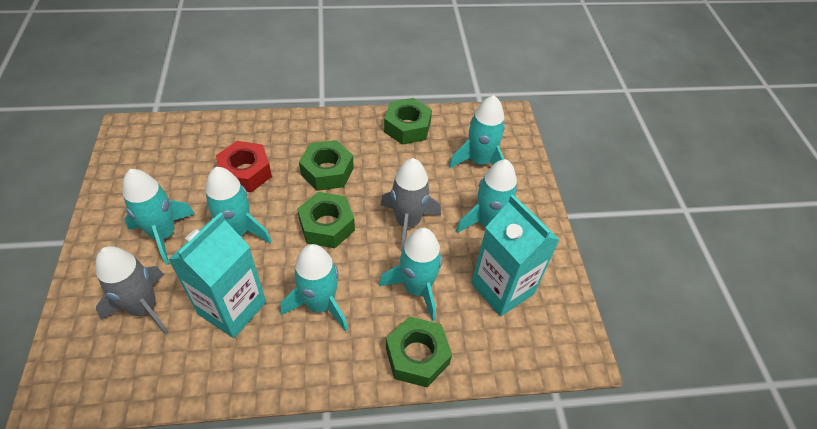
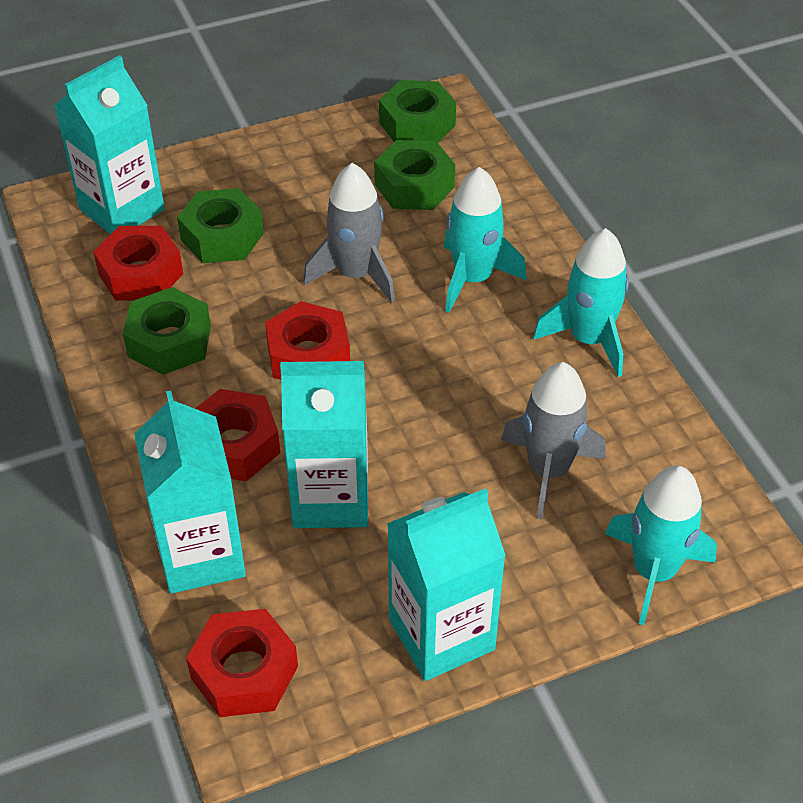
red nut: [216,141,272,192] = 1 -> [93,226,183,301] [186,609,298,717] [195,389,280,481] [265,301,350,380] = 4
turquoise carton: [168,212,266,338] [471,195,560,317] = 2 -> [54,55,165,234] [134,391,246,594] [280,361,368,528] [387,488,506,681] = 4
turquoise rocket: [123,169,195,265] [205,167,272,243] [280,244,348,332] [379,228,442,321] [449,95,505,168] [456,159,517,233] = 6 -> [444,167,527,313] [533,228,629,377] [605,465,717,625] = 3

